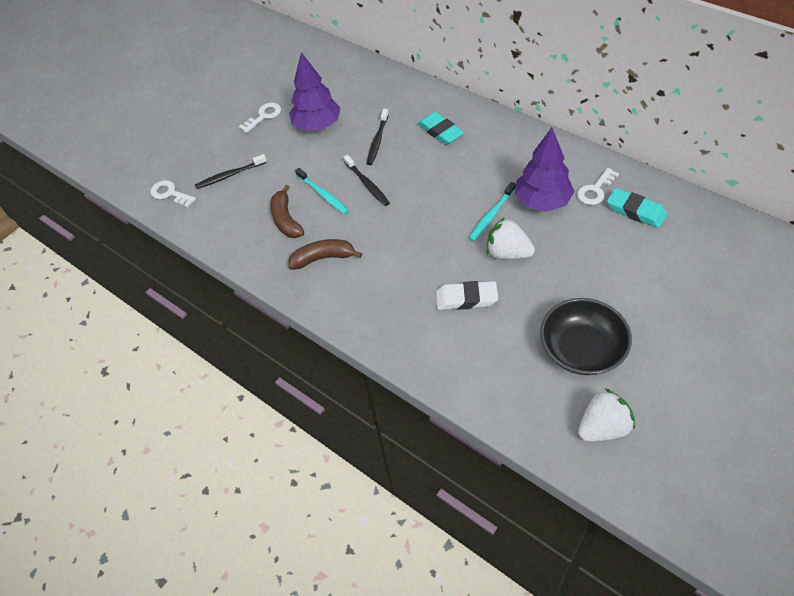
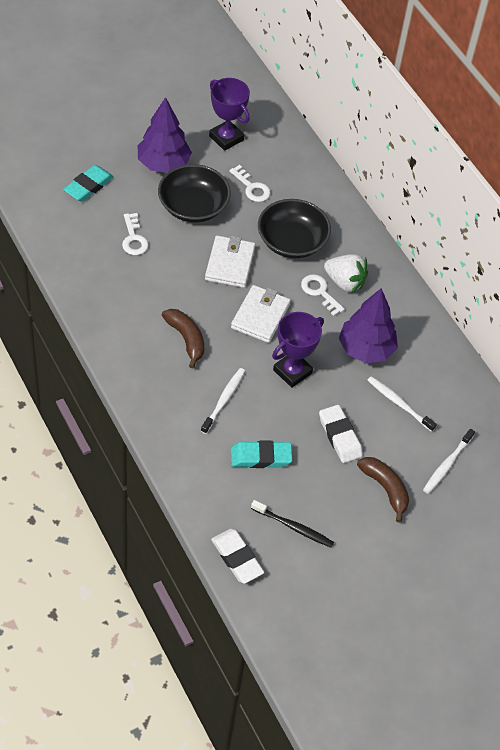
black bowl: [540,298,632,375] = 1 -> [158,164,231,223] [258,199,331,258] = 2
black toothbrush: [195,154,267,189] [343,155,390,206] [367,109,389,165] = 3 -> [251,500,334,548] = 1
purple trophy: none = 0 -> [209,78,250,151] [272,312,324,388] = 2
turquoise toothbrush: [295,168,349,214] [469,182,516,241] = 2 -> none = 0
white eraser: [436,281,498,310] = 1 -> [211,529,264,584] [319,405,363,463] = 2
white strawberry: [486,217,535,260] [578,388,635,442] = 2 -> [324,254,368,293] = 1
white toothbrush: none = 0 -> [201,368,245,434] [368,376,437,432] [423,429,475,494] = 3
white wallet: none = 0 -> [205,235,255,288] [231,285,291,343] = 2

